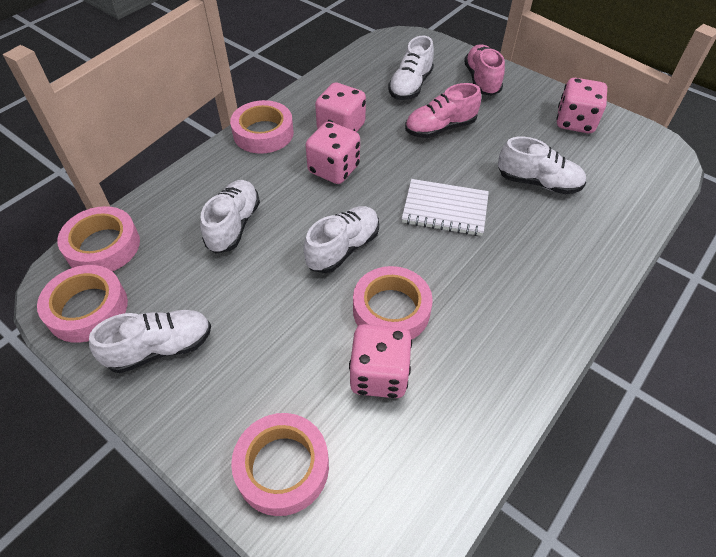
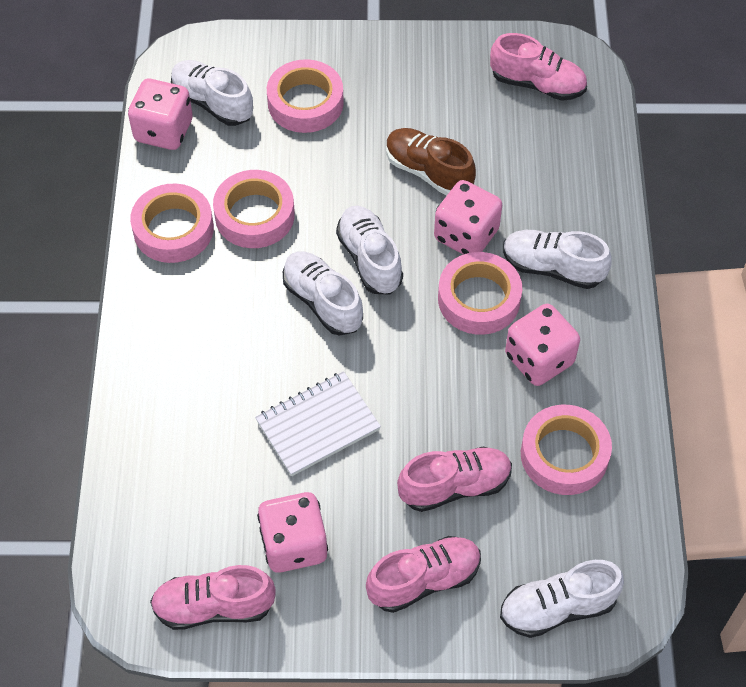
brown shoe: none = 0 -> [386,128,476,196] = 1
pink shoe: [405,83,481,138] [464,44,505,96] = 2 -> [150,565,276,630] [366,536,481,613] [397,446,512,512] [490,33,587,101] = 4

